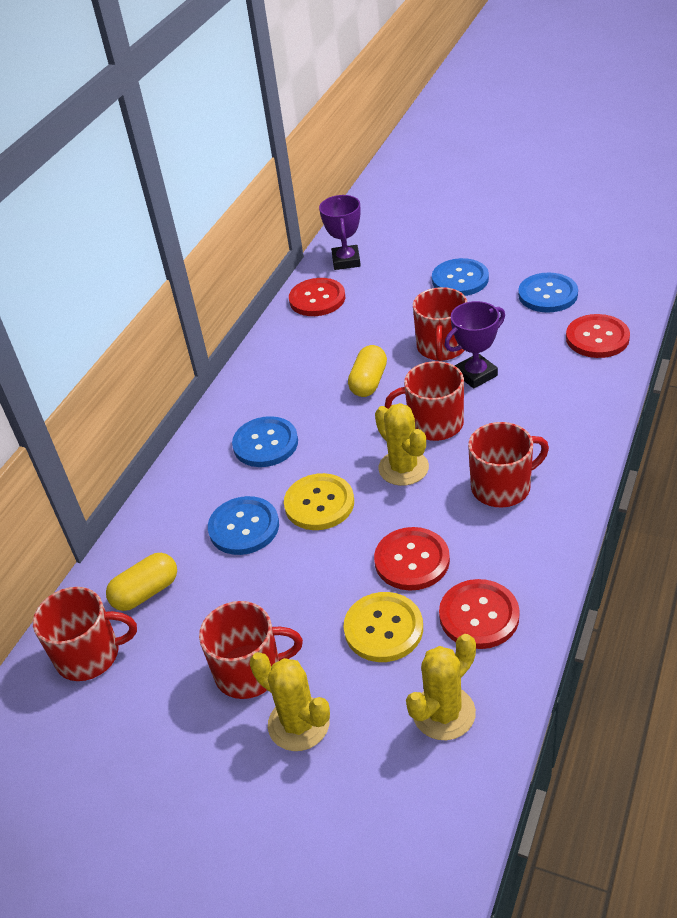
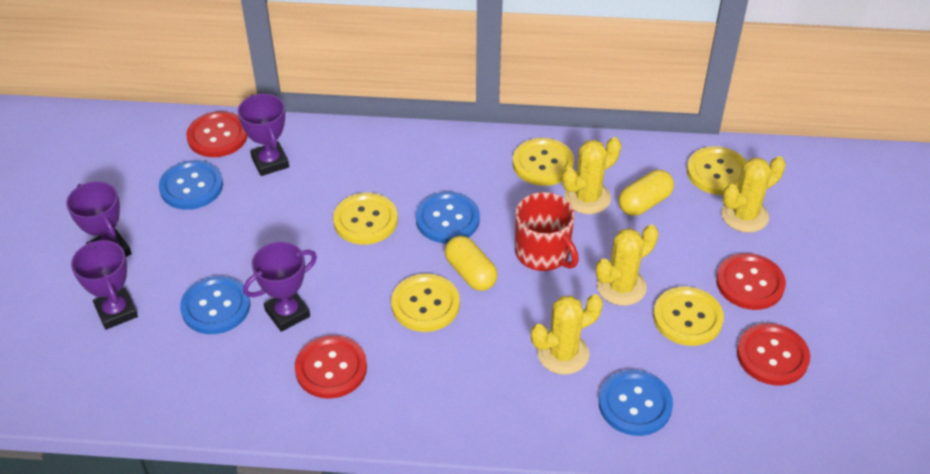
purple trophy: [319,195,361,270] [445,301,505,389] = 2 -> [66,181,132,257] [71,240,138,330] [238,94,289,176] [243,242,317,332] = 4
red mug: [33,587,137,681] [199,601,303,699] [385,361,464,441] [413,287,467,361] [468,422,549,507] = 5 -> [515,192,579,271] = 1
yellow button: [284,473,354,530] [343,592,423,662] = 2 -> [333,193,398,245] [391,274,460,332] [513,138,574,186] [653,287,724,346] [687,146,747,195] = 5
yellow cactus: [250,652,330,751] [375,403,429,486] [406,634,476,740] = 3 -> [531,294,603,375] [562,137,621,214] [596,225,658,306] [722,156,786,233] = 4

